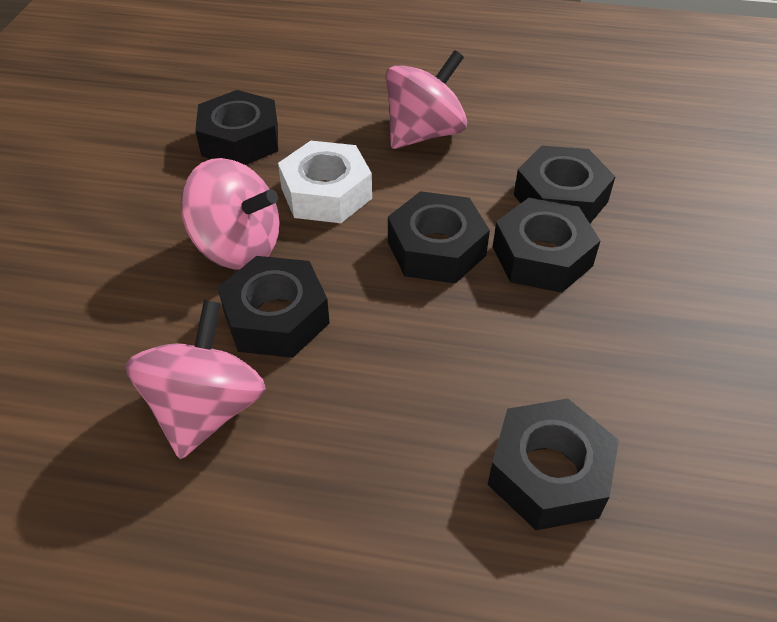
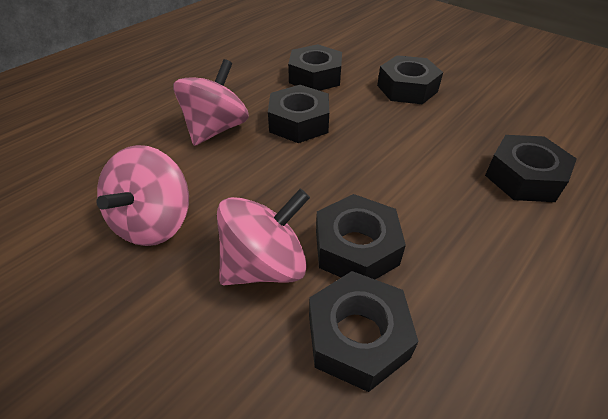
white nut: [278,141,372,223] = 1 -> none = 0

